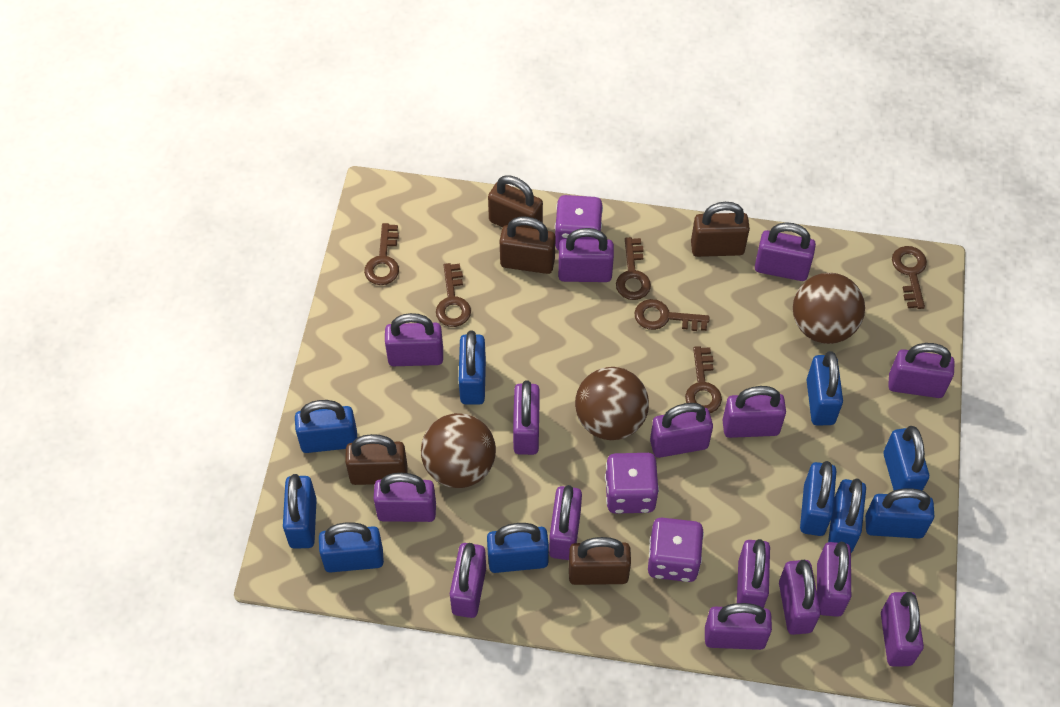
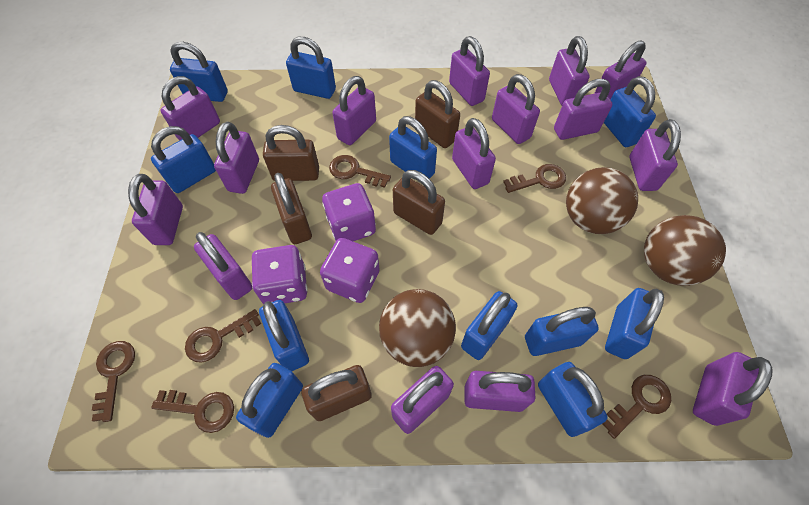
blue padlock: [283,474,317,549] [295,400,357,453] [319,522,384,573] [459,331,486,405] [487,523,549,573] [800,461,836,536] [807,351,843,425] [828,478,866,553] [865,488,934,538] [883,426,929,491] = 10 -> [151,126,216,193] [170,42,228,102] [236,363,303,438] [259,300,309,371] [286,37,336,99] [389,116,437,179] [461,291,517,360] [525,307,599,356] [538,362,608,437] [604,76,656,147] [605,288,664,359] = 11

